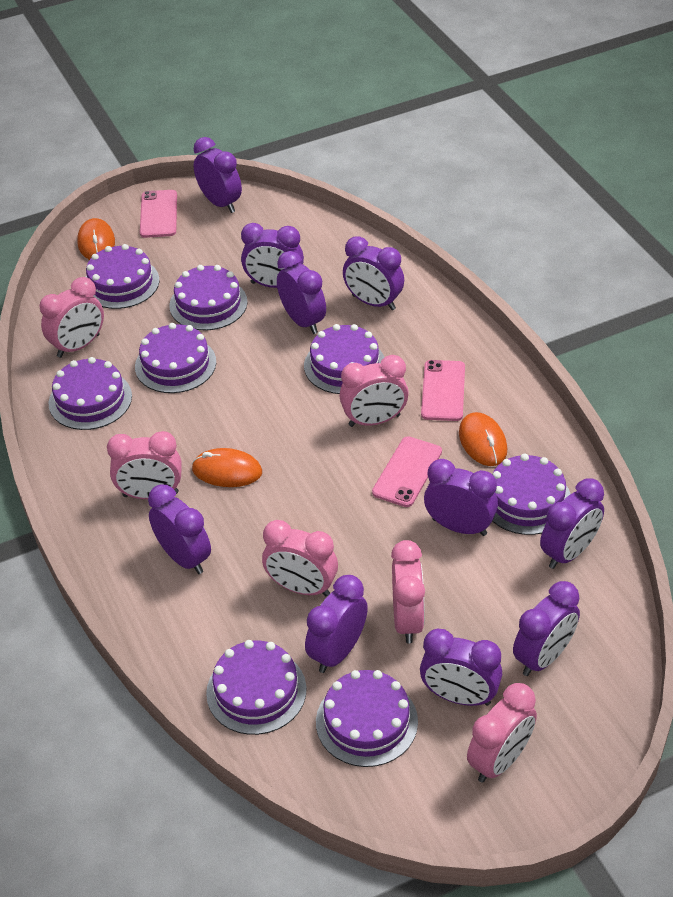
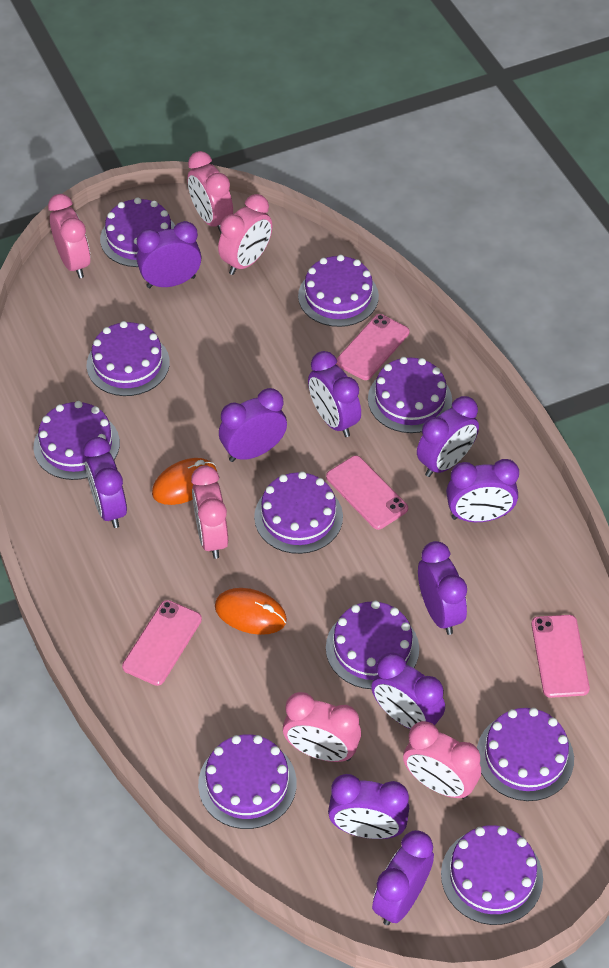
orange mouse: [77,218,115,260] [192,448,262,487] [459,412,507,466] = 3 -> [152,458,217,505] [215,588,287,635] = 2
pink phone: [140,190,177,238] [372,436,442,507] [421,360,465,421] = 3 -> [122,600,202,686] [326,456,408,530] [336,314,410,380] [531,615,590,698] = 4
purple cake: [49,357,132,430] [86,244,159,309] [135,323,216,393] [169,265,248,330] [206,640,307,735] [304,324,384,394] [316,670,418,767] [492,454,571,535] = 8 -> [34,401,120,480] [87,321,170,396] [100,197,176,267] [198,734,297,829] [254,471,343,554] [298,255,379,327] [326,601,419,689] [368,357,452,433] [441,825,543,925] [477,708,574,801] = 10

